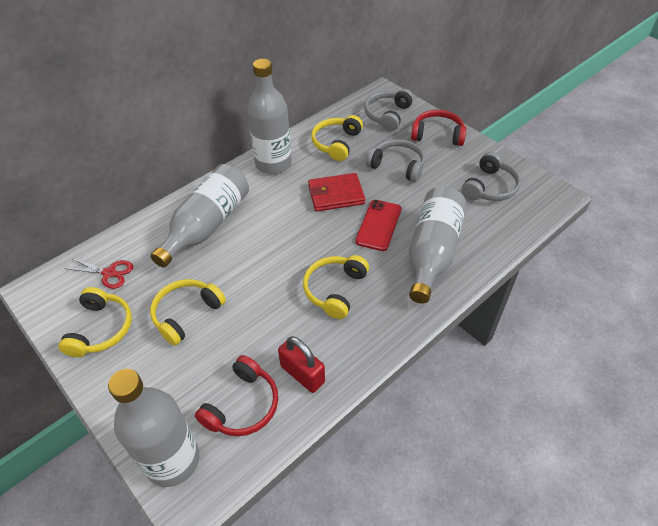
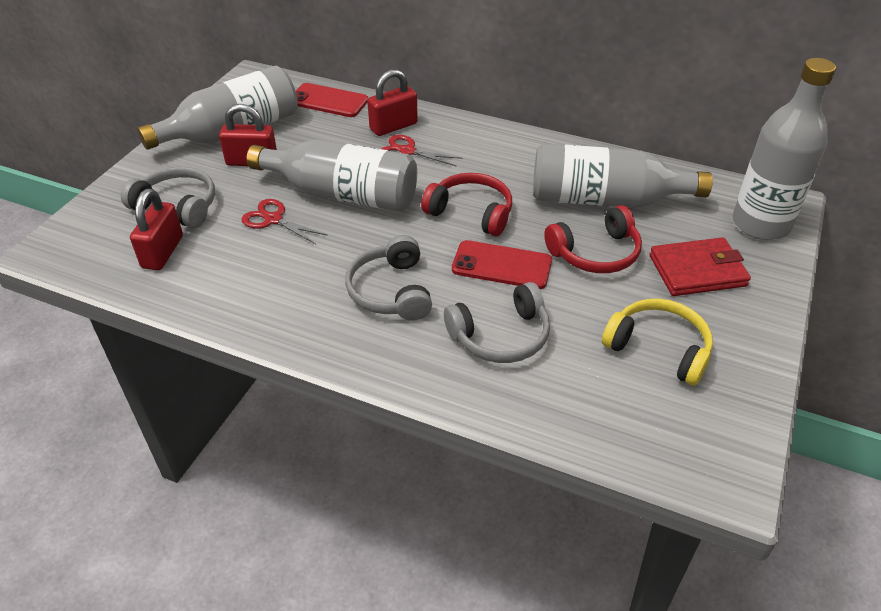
red padlock: [278,336,325,393] = 1 -> [130,189,183,270] [219,104,277,166] [367,69,418,136] = 3
red phone: [355,200,401,251] = 1 -> [296,83,368,117] [452,240,552,289] = 2
red scissors: [64,258,133,289] = 1 -> [241,199,328,244] [381,135,462,167] = 2
yellow headphones: [59,287,132,357] [150,279,226,346] [303,255,369,319] [311,115,363,161] = 4 -> [602,298,713,386] = 1

